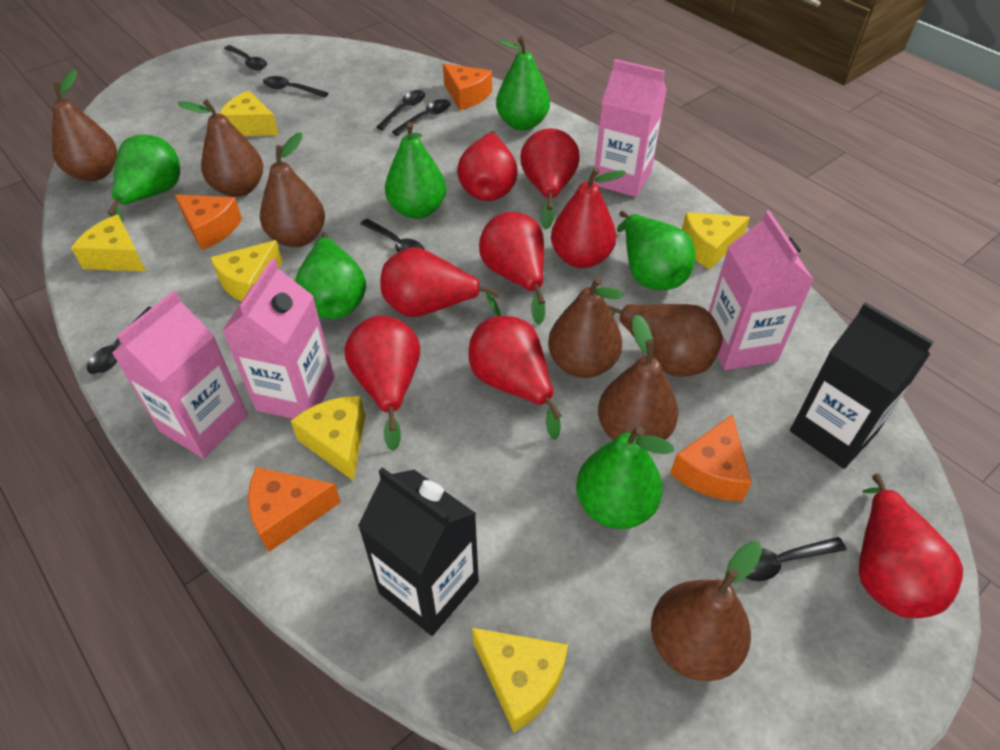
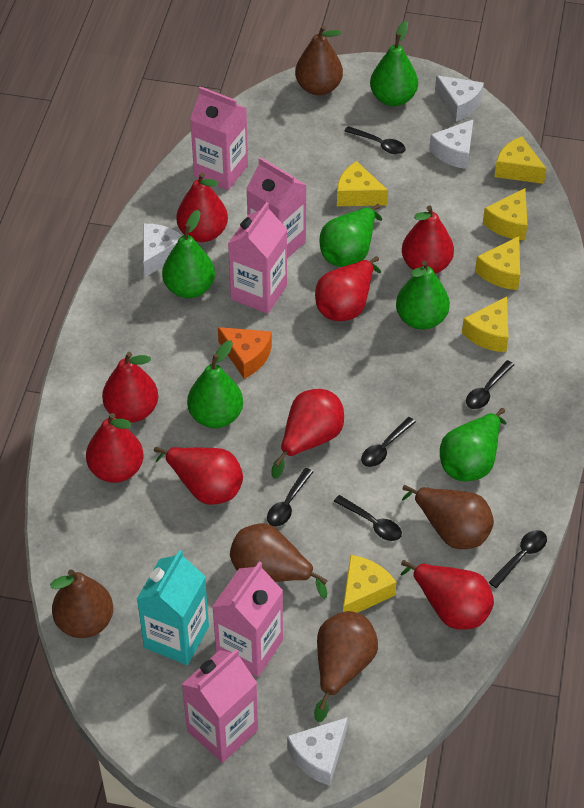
black carton: [358,467,479,636] [790,302,934,469] = 2 -> none = 0
black spoon: [87,307,152,374] [224,45,267,70] [263,76,328,98] [360,219,425,252] [377,90,425,130] [392,99,451,136] [745,537,846,581] = 7 -> [267,468,313,527] [333,495,402,541] [345,126,406,155] [361,417,416,467] [466,360,514,409] [489,530,547,588] = 6
brown pear: [52,69,117,181] [178,99,263,197] [260,132,325,247] [548,277,623,378] [598,315,678,440] [608,304,723,377] [651,541,762,681] = 7 -> [50,569,113,638] [230,523,328,599] [295,26,343,96] [314,611,378,722] [402,485,494,549] = 5
orange cheese: [175,195,242,250] [248,467,341,552] [443,64,492,110] [670,414,752,501] = 4 -> [218,327,272,379] = 1
pink carton: [112,290,248,458] [222,258,334,419] [593,59,667,197] [709,210,814,370] = 4 -> [182,649,258,763] [190,86,248,190] [212,562,283,677] [228,202,287,314] [246,157,306,258] = 5
turquoise carton: none = 0 -> [137,550,209,665] = 1
white cheese: none = 0 -> [143,224,183,277] [287,717,348,786] [429,119,474,169] [435,75,484,121] = 4

